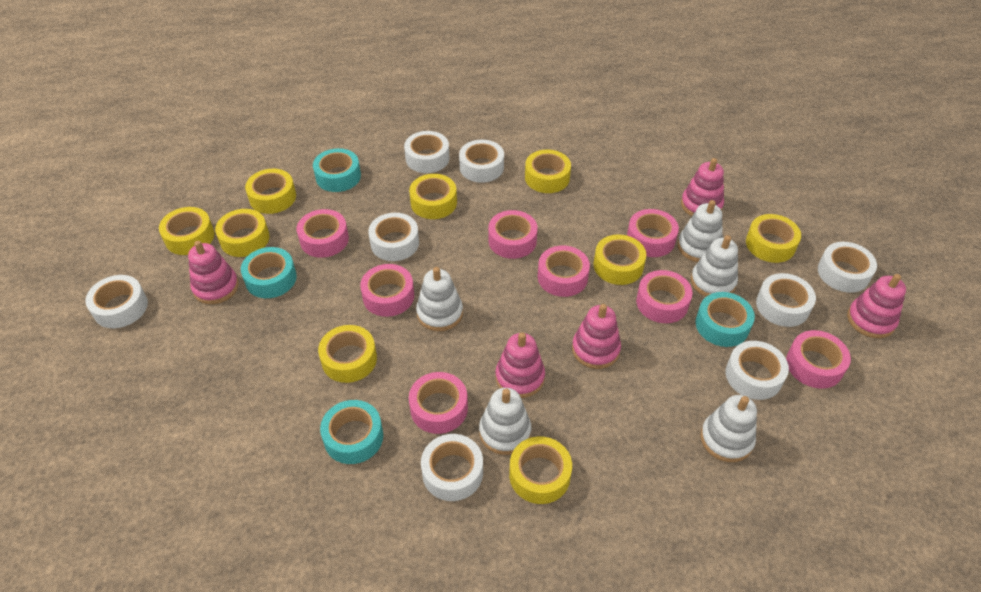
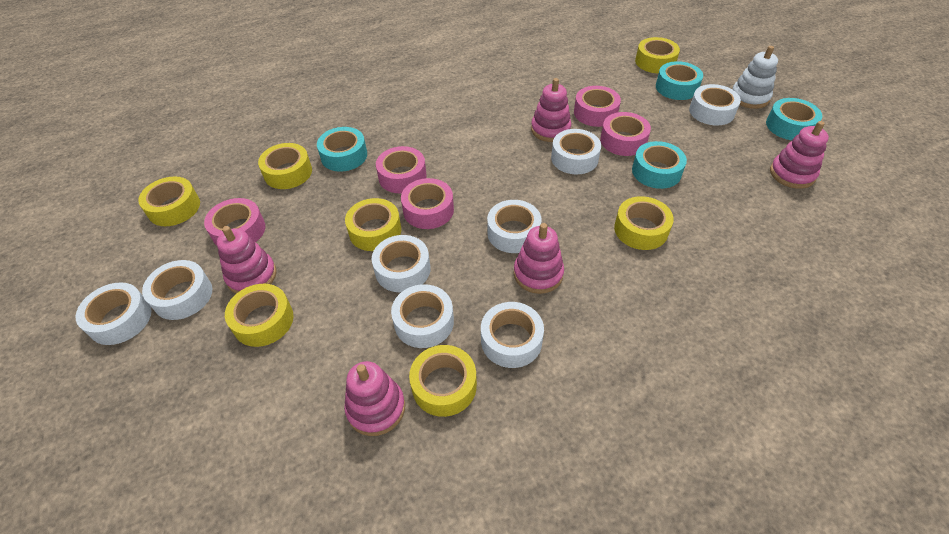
pink tape: [297,209,349,258] [360,264,414,317] [409,372,468,434] [488,210,538,259] [538,245,590,297] [627,209,679,257] [636,270,693,323] [786,330,851,389] = 8 -> [204,198,265,246] [376,146,427,193] [401,178,454,229] [574,86,621,127] [600,112,651,156] = 5
white stacking toy: [416,267,463,331] [479,388,531,455] [678,200,723,262] [691,235,738,297] [700,395,757,462] = 5 -> [732,46,778,109] = 1
yellow tape: [159,207,215,255] [215,209,270,257] [245,169,296,214] [318,325,377,383] [409,174,457,219] [509,436,572,504] [525,150,571,193] [594,234,646,285] [746,214,801,263] = 9 -> [138,177,200,226] [225,284,294,347] [258,143,312,189] [345,198,401,251] [409,345,477,417] [614,196,674,250] [635,37,680,73] = 7

